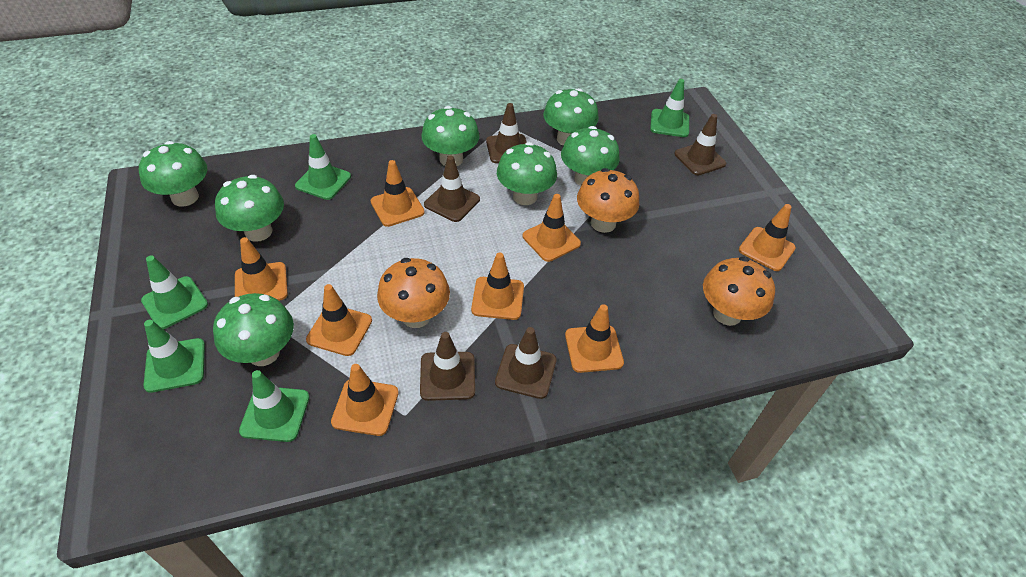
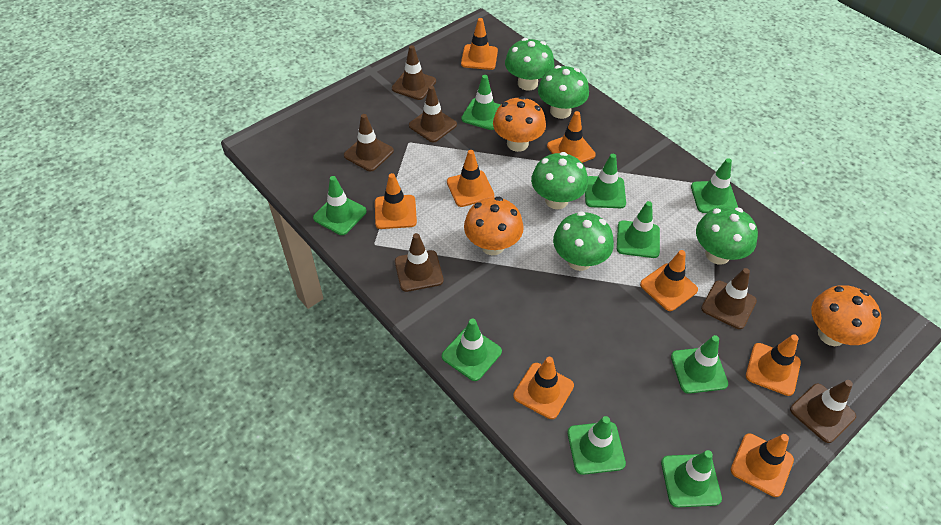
brown traffic cone: [420,332,475,401] [424,155,480,222] [486,103,527,163] [495,327,557,399] [674,114,727,175] = 5 -> [344,114,394,171] [392,45,436,100] [395,233,444,292] [409,86,457,142] [701,268,757,329] [790,380,856,443] = 6
green mushroom: [139,141,207,207] [213,293,294,366] [215,175,284,242] [421,106,480,166] [497,142,557,205] [543,88,599,146] [561,126,620,186] = 7 -> [505,38,554,90] [531,152,588,209] [538,65,589,119] [553,211,614,271] [696,206,758,265] = 5
green traffic cone: [141,256,208,329] [143,320,205,393] [239,370,310,442] [295,134,351,200] [650,79,689,137] = 5 -> [313,176,367,235] [442,319,502,381] [461,75,501,130] [567,416,626,475] [585,154,626,208] [617,201,660,258] [661,450,722,507] [671,335,728,394] [691,158,738,213] = 9

